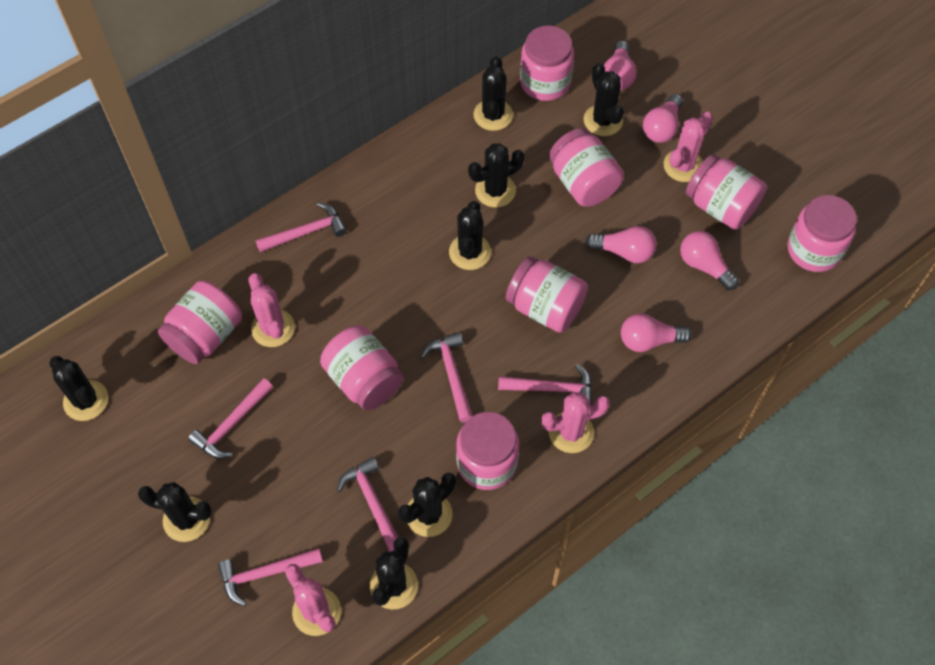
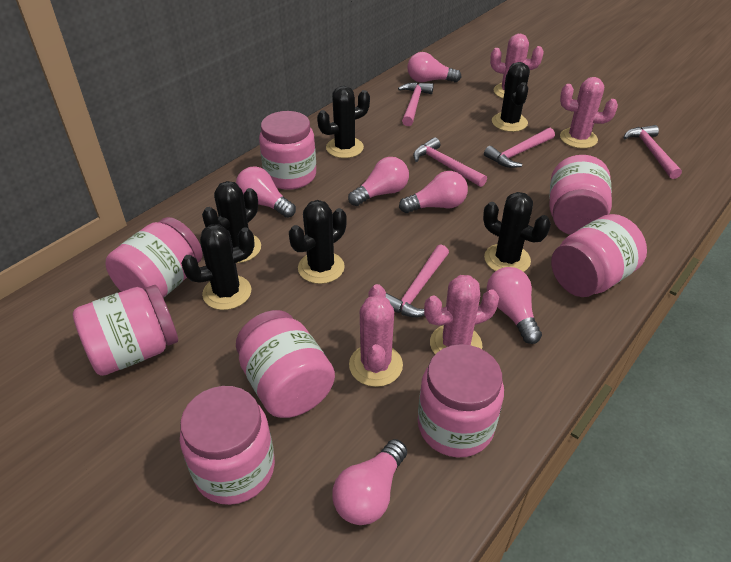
black cactus: [49,356,108,421] [138,482,212,542] [370,537,418,610] [398,473,456,537] [449,201,491,270] [468,143,525,208] [474,56,513,131] [584,63,624,136] = 8 -> [181,224,255,310] [202,181,261,263] [289,200,347,284] [317,86,370,158] [483,192,551,272] [492,62,530,132] = 6
pink hammer: [188,378,273,459] [218,548,323,606] [255,203,347,253] [337,457,399,552] [421,332,473,422] [498,364,592,405] = 6 -> [386,245,449,318] [398,82,434,126] [413,137,487,187] [484,128,555,168] [623,125,682,179] = 5
pink light bulb: [586,226,657,263] [604,41,637,90] [621,313,692,352] [643,94,683,143] [680,231,739,290] = 5 -> [236,167,296,218] [332,439,407,525] [348,157,409,206] [399,171,468,213] [407,52,461,82] [487,267,542,344] = 6

